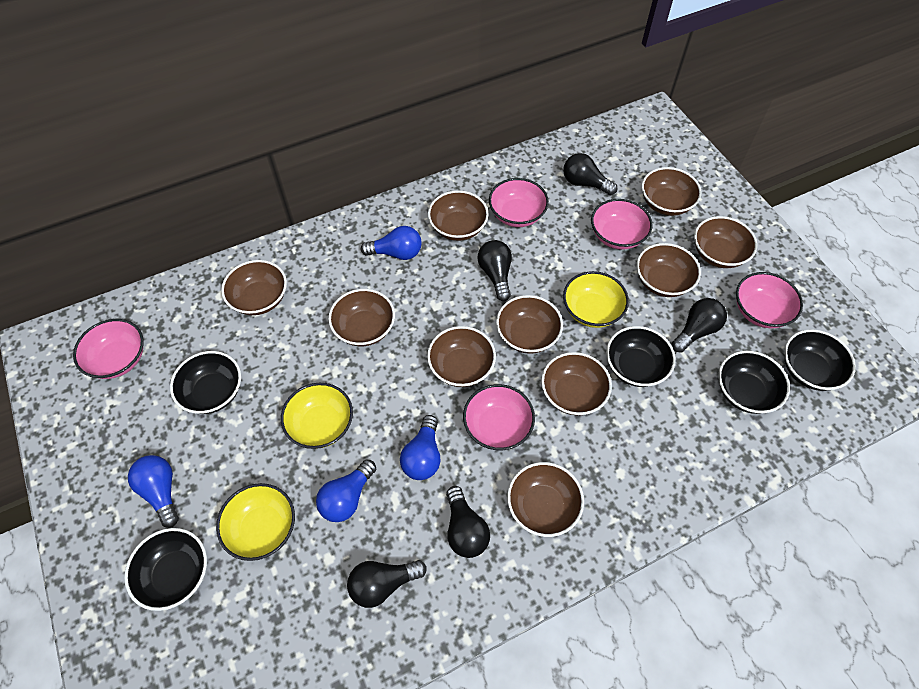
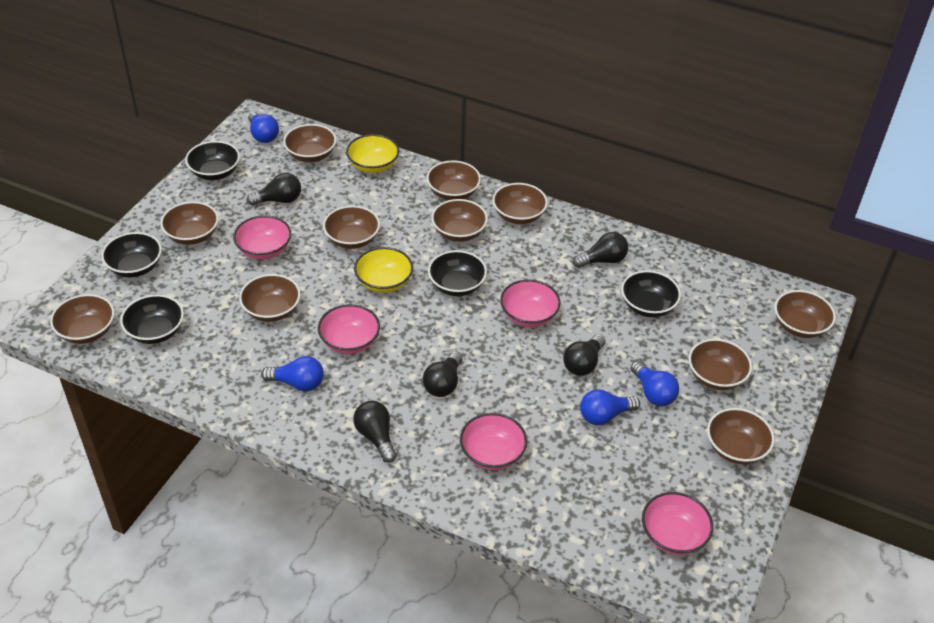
brown bowl: [221,260,287,315] [328,289,395,346] [427,326,496,387] [428,191,489,241] [496,295,563,354] [507,462,584,537] [541,352,612,415] [637,243,701,297] [642,167,702,216] [694,216,757,268] = 10 -> [50,294,115,344] [160,201,219,245] [239,274,301,322] [283,124,336,162] [323,206,380,249] [427,160,481,200] [431,199,488,242] [492,183,548,224] [689,339,752,390] [707,408,775,464] [775,290,836,338] = 11
yellow bowl: [216,483,295,561] [281,383,353,449] [563,271,629,328] = 3 -> [346,134,399,173] [354,247,413,293] = 2

